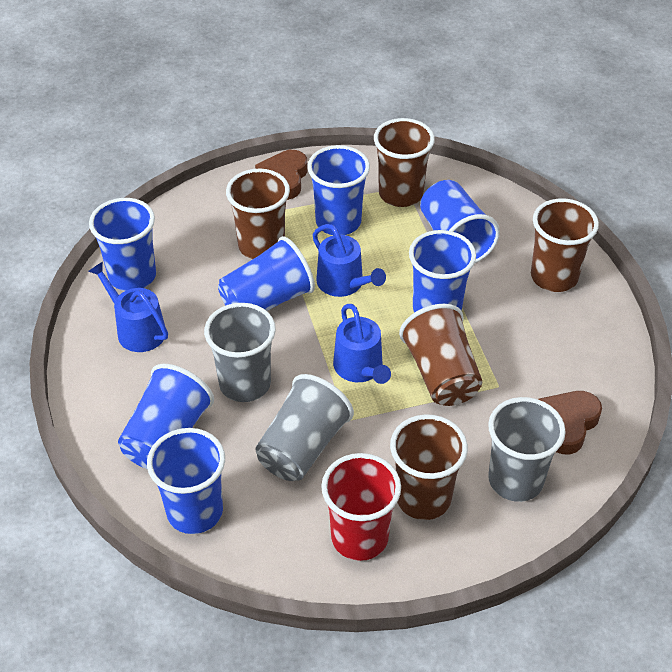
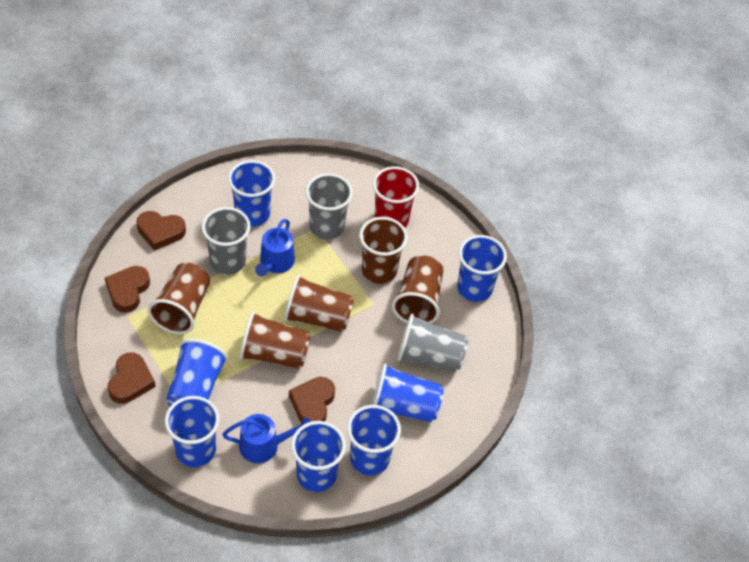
blue watering can: [88,262,168,352] [313,224,386,297] [333,304,391,384] = 3 -> [222,414,311,463] [255,219,295,277] = 2
brown heart: [255,150,308,200] [538,391,602,454] = 2 -> [105,266,150,313] [107,352,156,404] [136,211,186,251] [289,377,335,423] = 4

